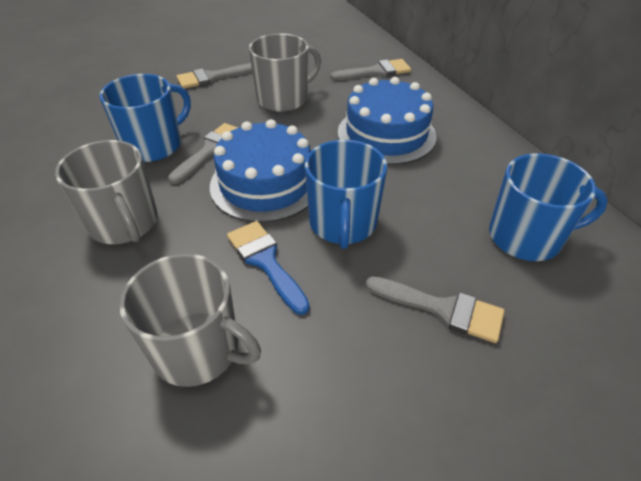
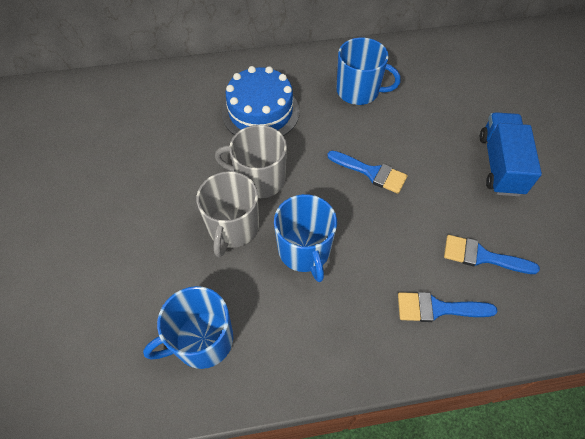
blue brush: [227,221,310,315] = 1 -> [327,151,408,194] [398,292,498,322] [444,235,540,274] = 3
blue cake: [210,119,311,223] [338,77,436,165] = 2 -> [222,66,300,136] = 1
blue truck: none = 0 -> [480,112,542,196] = 1
grey brush: [168,123,238,184] [177,63,252,89] [330,59,411,80] [365,276,504,343] = 4 -> none = 0
grey mug: [55,140,158,244] [120,254,261,387] [249,33,321,112] = 3 -> [196,171,259,257] [215,125,287,198] = 2

